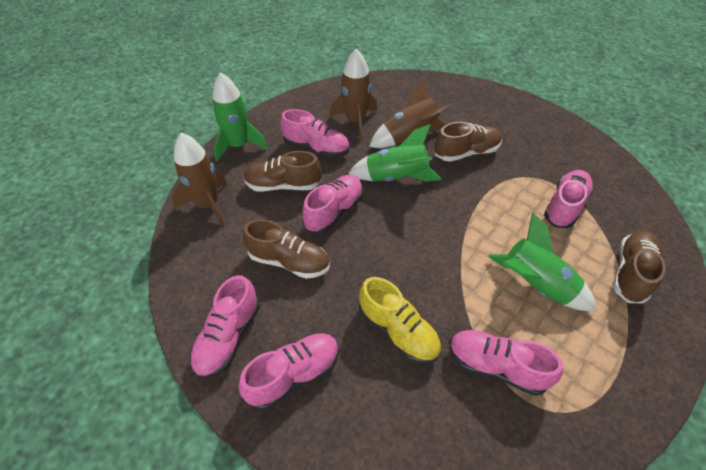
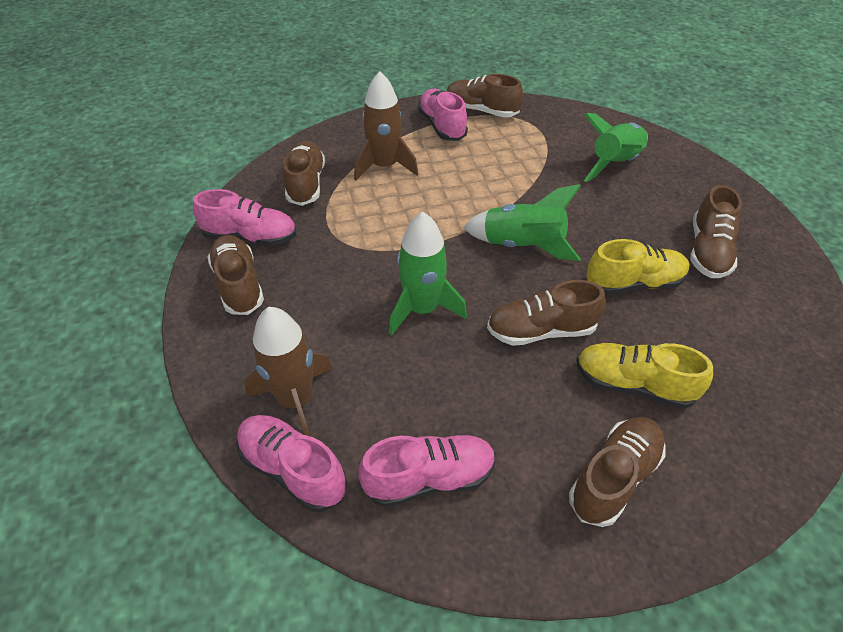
brown rocket: [172,133,227,226] [330,49,377,140] [369,79,451,148] = 3 -> [244,307,332,436] [354,71,418,181] = 2
brown shoe: [243,151,322,192] [243,219,330,279] [435,122,502,162] [613,231,666,304] = 4 -> [208,235,264,315] [283,141,325,206] [447,74,523,118] [487,280,606,346] [569,417,666,527] [690,185,742,278] = 6
pink shoe: [190,275,260,378] [238,333,339,409] [280,109,350,157] [302,175,363,234] [449,330,563,396] [544,170,594,228] = 6 -> [193,189,296,246] [236,415,347,512] [358,434,496,507] [418,89,468,141] = 4
yellow shoe: [359,277,441,364] = 1 -> [576,343,713,409] [586,239,689,295] = 2

